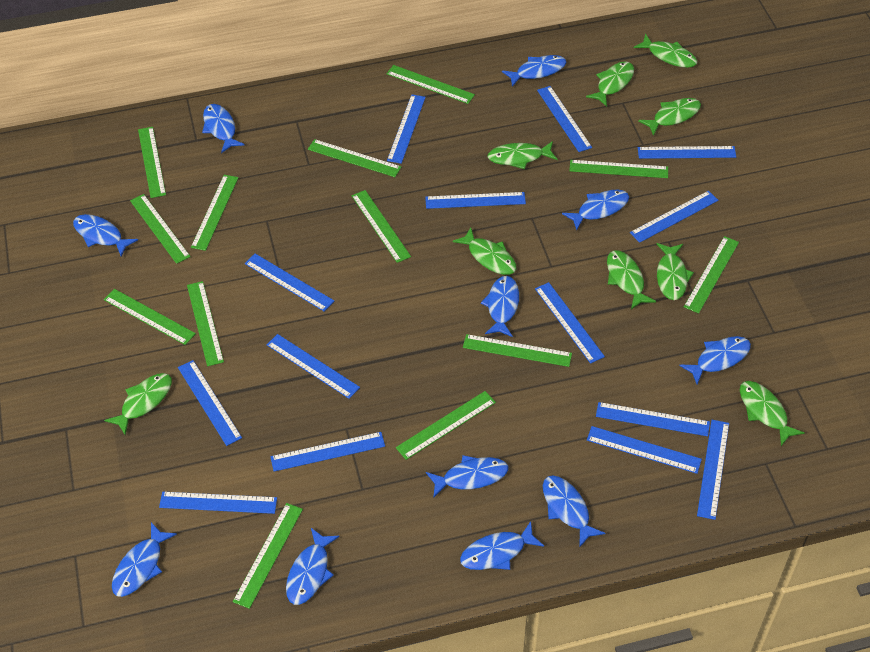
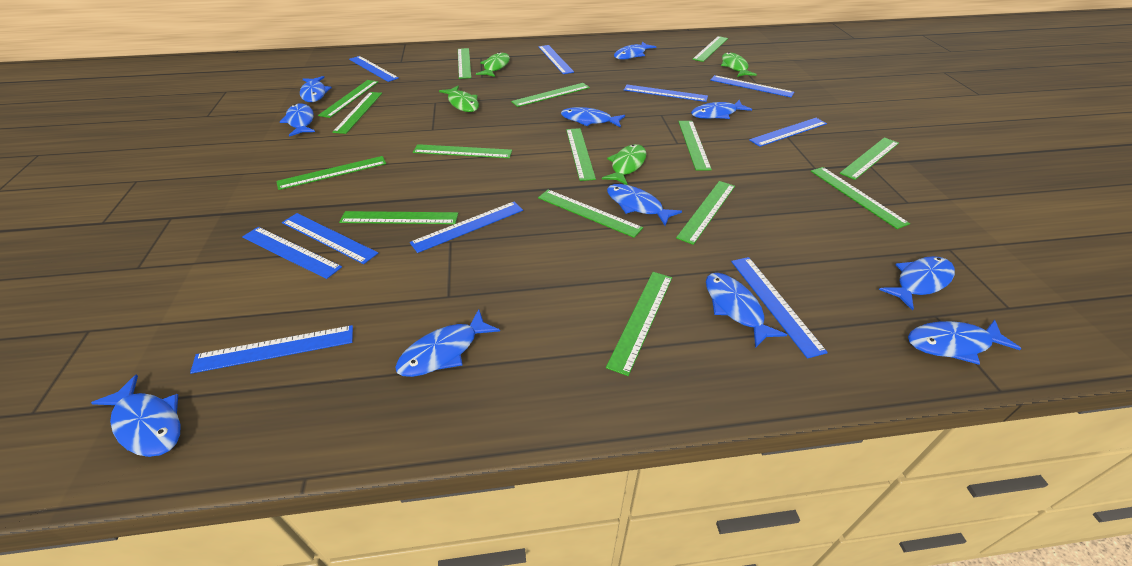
blue ruler: [159,492,277,514] [178,360,242,446] [245,254,334,311] [267,334,360,399] [270,432,385,472] [387,94,426,164] [425,192,526,209] [535,282,605,364] [537,86,592,152] [587,426,702,474] [596,402,710,436] [630,191,718,243] [638,146,736,159] [697,420,729,520] = 14 -> [190,325,353,374] [242,227,342,279] [282,213,378,264] [349,56,399,82] [410,202,523,253] [538,45,574,74] [624,85,708,102] [710,75,794,97] [731,257,828,359] [749,118,827,147] = 10
green fish: [104,373,172,435] [452,227,516,275] [487,141,557,169] [586,61,634,107] [607,250,656,309] [634,34,698,68] [638,98,701,136] [657,243,694,300] [740,381,804,446] = 9 -> [439,86,479,112] [476,52,510,77] [602,144,647,185] [721,52,757,77] = 4
green ruler: [104,289,196,345] [130,194,191,264] [138,127,166,198] [187,281,224,366] [191,175,239,251] [233,503,303,609] [308,139,401,177] [352,190,411,263] [387,65,475,104] [396,391,496,460] [463,334,572,367] [570,160,668,178] [684,236,739,313] = 13 -> [276,156,386,190] [318,80,378,118] [332,92,382,134] [339,211,458,224] [413,144,512,158] [458,48,471,79] [511,83,590,107] [538,189,643,238] [566,128,596,181] [606,272,672,376] [676,181,735,245] [678,121,712,170] [692,36,728,62] [811,167,910,229] [839,137,899,180] = 15

